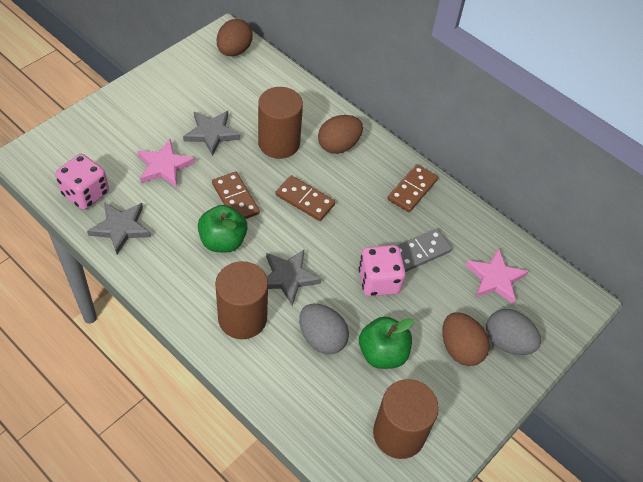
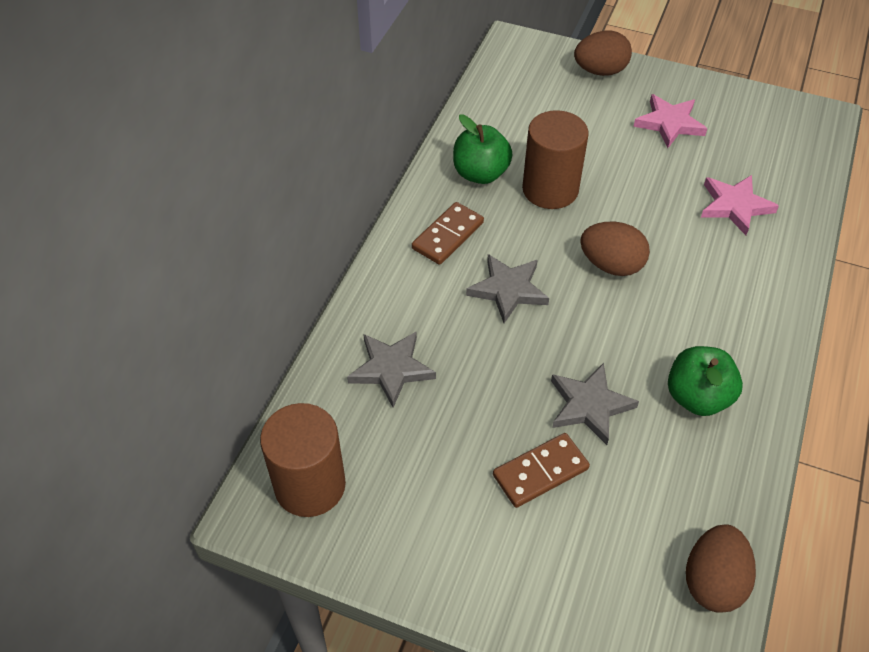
brown cylinder: [215,261,268,339] [258,87,303,159] [373,379,439,459] = 3 -> [260,403,346,517] [522,110,589,209] = 2
brown domino: [212,172,260,219] [275,175,335,221] [387,164,438,212] = 3 -> [412,202,484,265] [493,433,590,508] = 2
grey domino: [397,228,452,272] = 1 -> none = 0
grey egg: [299,304,349,354] [486,309,541,355] = 2 -> none = 0
pink dice: [55,154,109,210] [359,245,406,296] = 2 -> none = 0

